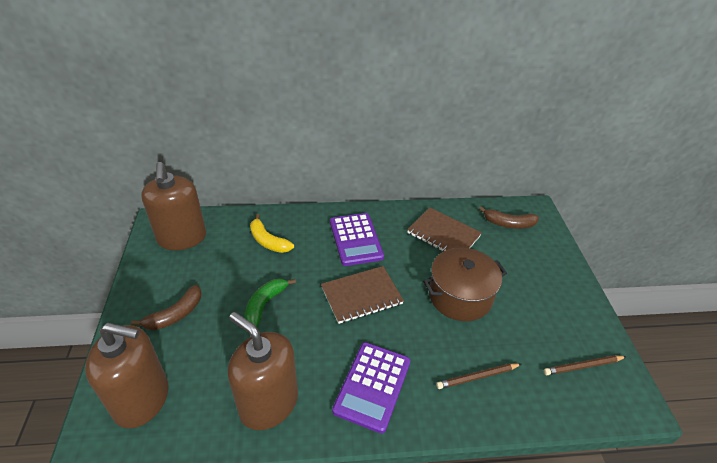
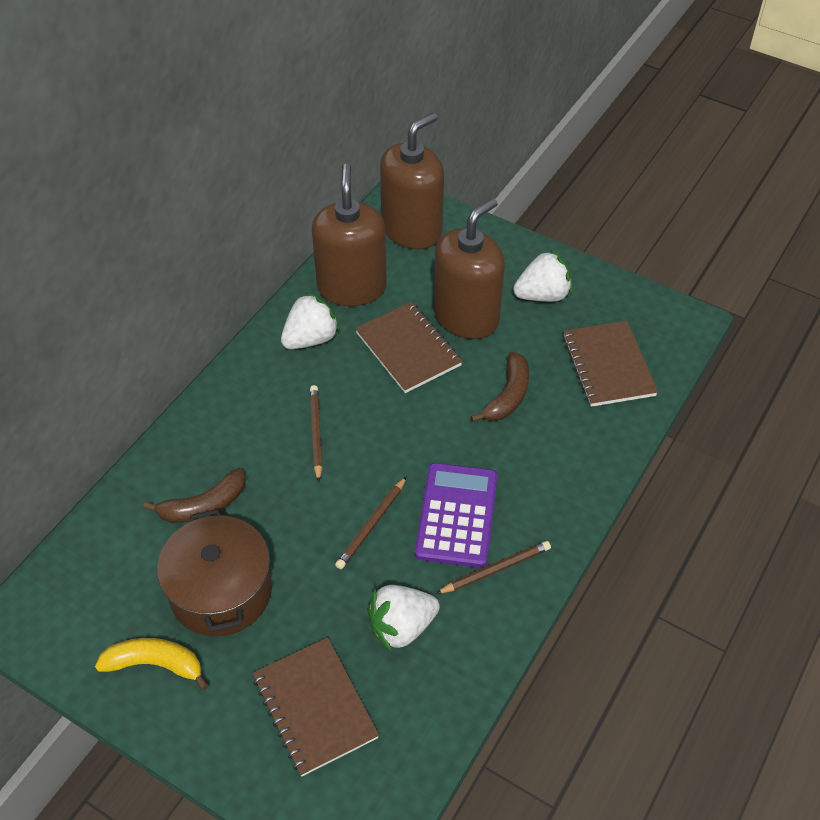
brown notebook: [321,266,404,324] [407,208,482,252] = 2 -> [253,637,379,776] [355,302,463,393] [563,321,658,407] = 3
brown pencil: [436,363,521,389] [544,355,627,375] = 2 -> [310,385,322,482] [335,476,407,569] [436,541,551,594] = 3
green banana: [245,279,296,327] = 1 -> none = 0
purple calculator: [330,213,384,266] [332,342,411,434] = 2 -> [415,463,498,568] = 1
white strawberry: none = 0 -> [281,292,340,349] [367,585,440,651] [513,250,572,302] = 3

